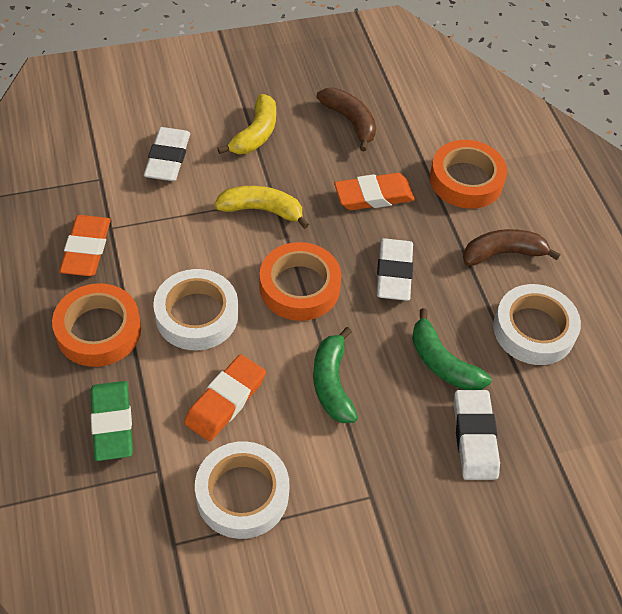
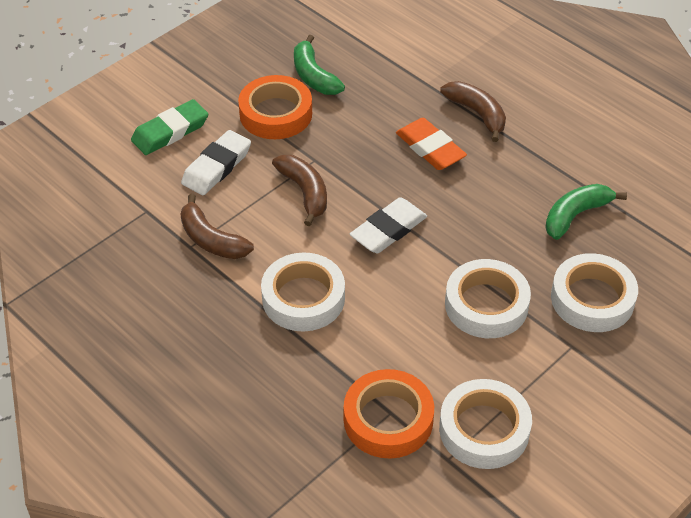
brown banana: [316,88,376,152] [463,229,561,266] = 2 -> [180,194,254,259] [272,155,327,226] [440,81,506,142] = 3
orange eraser: [59,215,110,276] [184,354,266,441] [334,173,415,210] = 3 -> [396,118,467,170] = 1
orange tape: [52,283,141,367] [259,242,341,321] [430,140,507,209] = 3 -> [238,75,312,139] [344,369,434,459] = 2
white eraser: [144,127,190,181] [377,238,413,301] [454,390,500,480] = 3 -> [181,130,251,195] [350,197,427,253] = 2
white tape: [153,269,238,350] [195,441,289,539] [493,284,581,365] = 3 -> [261,253,345,331] [439,379,532,469] [445,259,531,338] [551,253,638,332] = 4
yellow banana: [214,186,309,229] [217,94,276,154] = 2 -> none = 0

